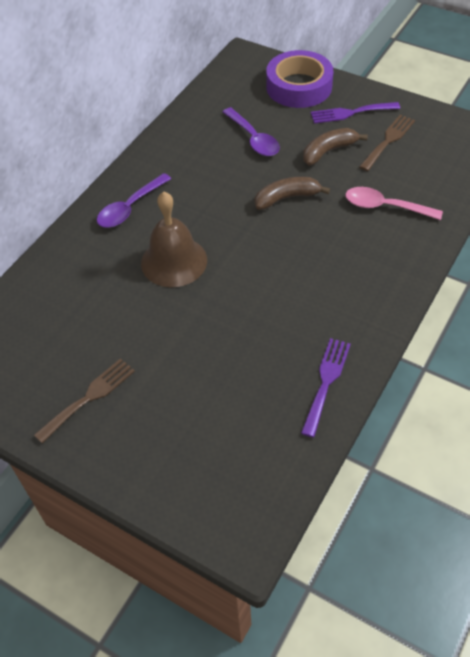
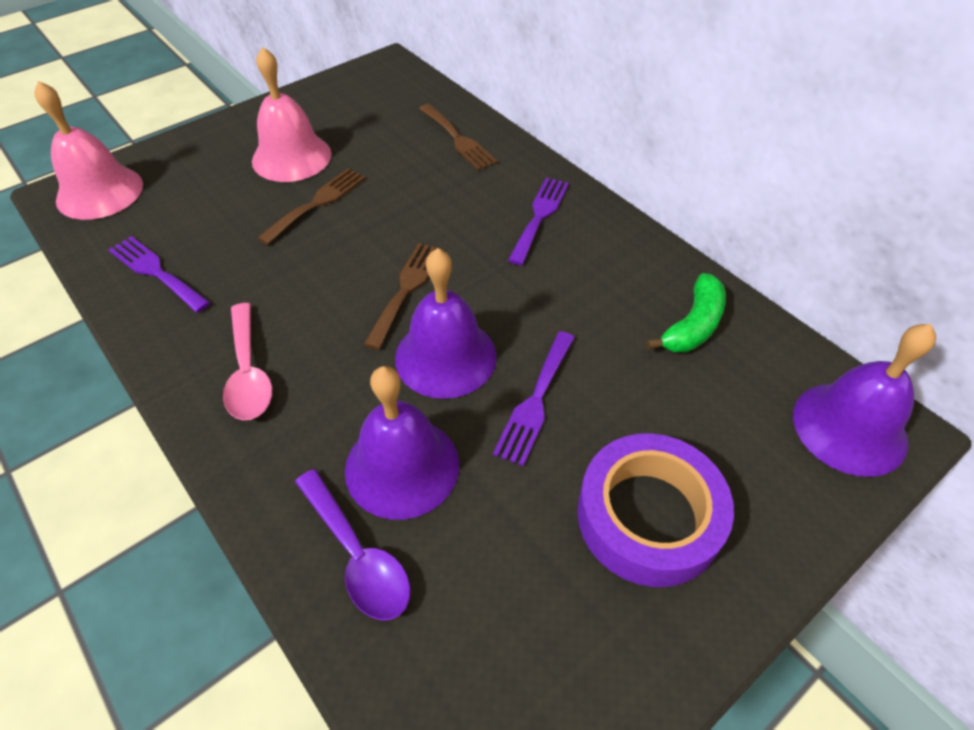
brown banana: [255,177,330,210] [303,128,368,166] = 2 -> none = 0
brown bell: [141,192,207,287] = 1 -> none = 0
brown fork: [34,358,135,443] [359,115,415,171] = 2 -> [258,168,366,245] [364,243,443,350] [419,104,497,171] = 3
green banana: none = 0 -> [646,273,726,352] = 1
pink bell: none = 0 -> [34,81,143,220] [252,47,332,182] = 2
purple bell: none = 0 -> [345,366,459,520] [395,248,497,399] [793,324,936,477] = 3
purple fork: [301,338,351,438] [311,102,400,124] = 2 -> [108,236,210,313] [493,331,575,466] [508,178,569,265] = 3
purple spoon: [97,173,171,228] [223,107,280,156] = 2 -> [295,469,411,620] = 1

